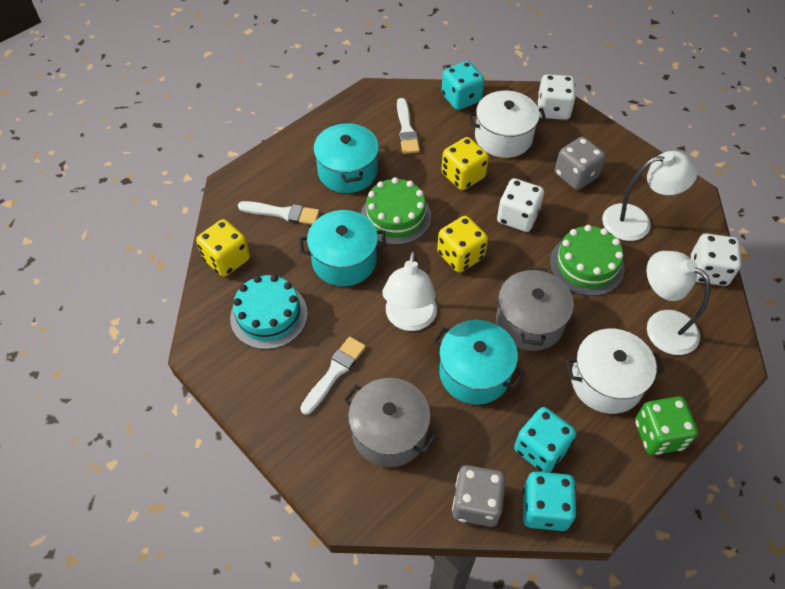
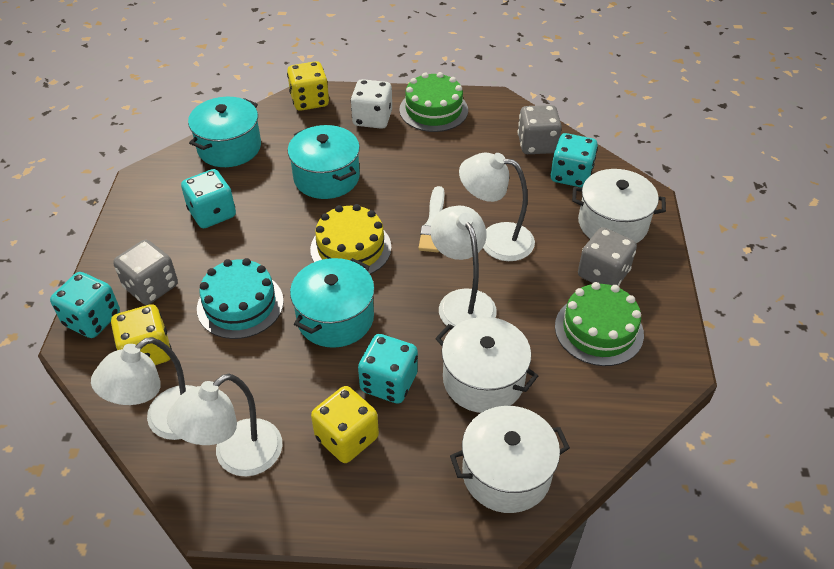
green dice: [635,396,698,455] = 1 -> none = 0
grey dice: [452,465,506,527] [555,137,606,190] = 2 -> [113,240,178,305] [518,105,562,154] [578,227,637,286] = 3
grey pot: [343,378,437,467] [496,267,574,351] = 2 -> none = 0
turquoise dice: [441,61,485,110] [514,407,576,473] [523,471,577,531] = 3 -> [50,272,120,338] [181,169,236,228] [358,334,418,404] [551,133,598,188] = 4
white brush: [238,201,320,225] [300,337,366,415] [397,98,420,154] = 3 -> [418,186,445,252] = 1
white dice: [497,178,544,232] [537,74,576,120] [691,233,741,286] = 3 -> [351,79,392,129] = 1
white lamp: [382,250,437,331] [602,151,698,241] [647,251,710,355] = 3 -> [91,337,195,440] [167,373,283,476] [430,206,497,326] [459,152,535,261] = 4
white pot: [468,91,546,158] [566,329,664,414] = 2 -> [435,317,538,413] [450,406,570,513] [572,169,666,243] = 3
yellow cake: none = 0 -> [310,204,391,274] = 1

